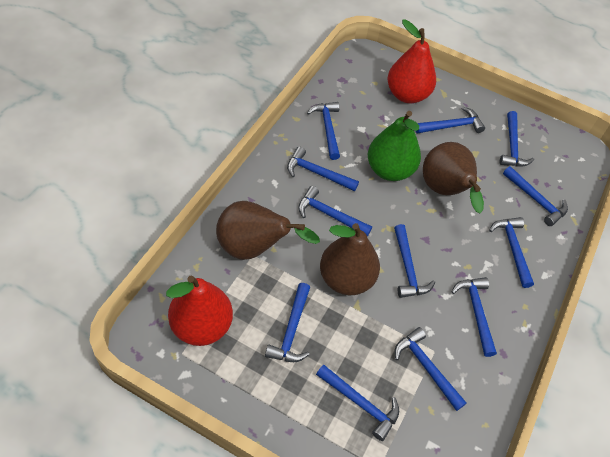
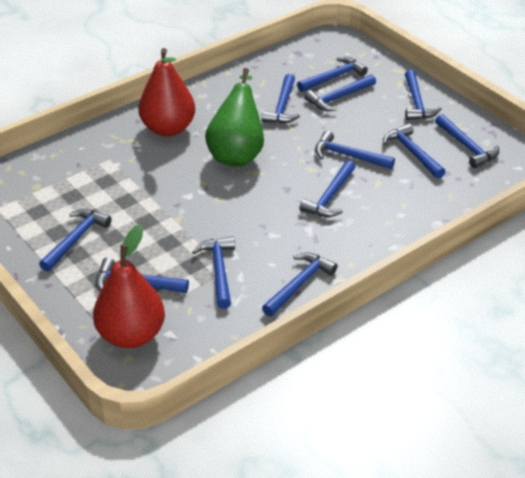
brown pear: [216,201,320,260] [320,223,380,295] [423,142,484,213] = 3 -> none = 0

